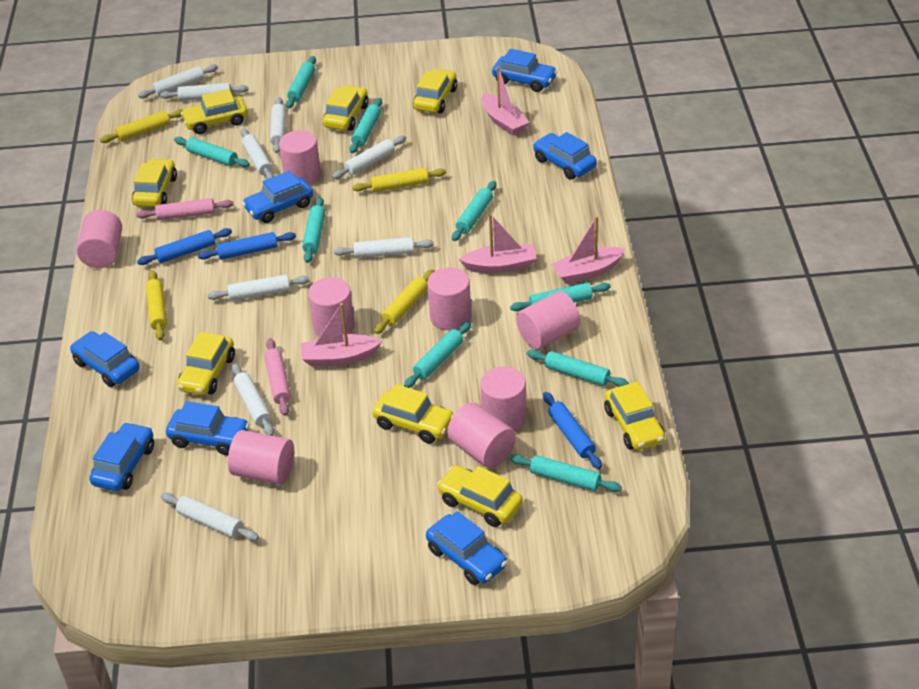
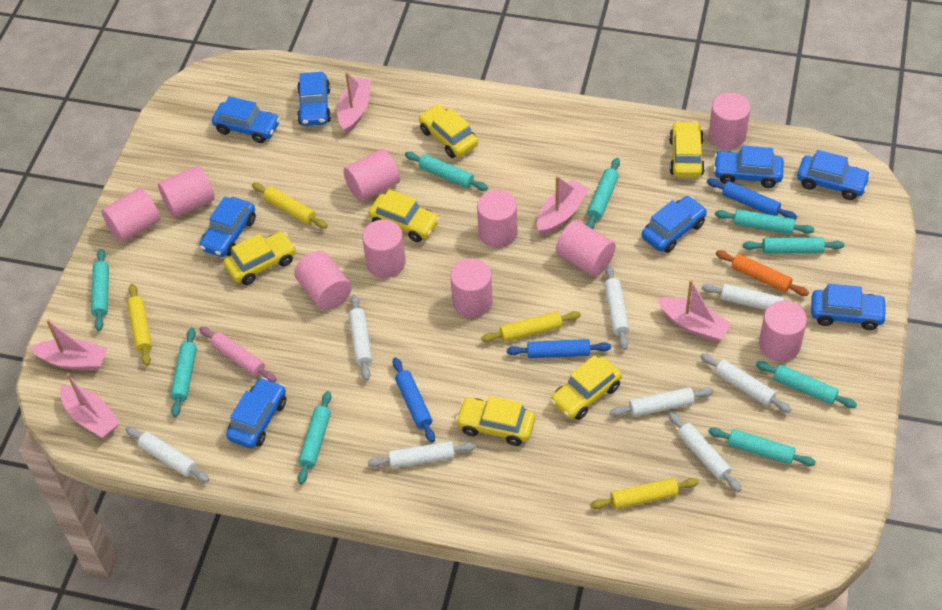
blue car: [70,331,140,387] [89,422,154,491] [166,401,250,455] [242,171,313,223] [426,511,508,585] [492,49,558,92] [533,132,597,180] = 7 -> [199,197,256,257] [212,96,280,143] [226,377,286,448] [297,72,331,126] [641,196,707,253] [713,145,784,188] [797,150,871,200] [811,284,887,330] = 8
orange rolling pin: none = 0 -> [716,250,809,296] = 1
pink boat: [300,303,382,367] [459,214,537,273] [482,66,529,136] [552,216,626,284] = 4 -> [30,319,107,370] [60,373,120,438] [337,72,371,133] [537,176,590,235] [657,280,732,342] = 5
pink cylinder: [77,210,122,268] [228,430,294,485] [279,130,321,186] [308,277,355,337] [427,267,471,330] [447,403,516,468] [480,367,527,432] [516,291,580,349] = 8 -> [101,188,160,243] [158,165,215,218] [294,251,352,310] [343,149,400,202] [362,220,406,278] [450,258,493,318] [477,190,518,248] [556,220,616,276] [708,93,751,149] [759,301,807,361] = 10
pink rolling pin: [136,198,233,220] [265,338,291,416] = 2 -> [199,327,277,382] = 1
white rolling pin: [138,64,218,98] [160,83,249,101] [161,493,259,541] [207,275,310,301] [231,363,274,436] [241,129,274,179] [270,97,286,153] [332,136,406,179] [334,237,434,258] = 9 -> [126,427,209,482] [349,295,372,381] [367,441,475,468] [604,265,629,350] [610,387,714,417] [668,412,741,492] [700,353,792,413] [702,284,804,310] = 8
yellow car: [132,158,177,207] [177,332,235,395] [181,89,248,134] [323,85,369,131] [372,384,454,444] [413,69,457,113] [437,465,523,527] [604,382,665,450] = 8 -> [224,231,296,285] [368,189,440,242] [419,104,478,158] [455,396,535,446] [550,355,622,420] [669,121,705,178] = 6

